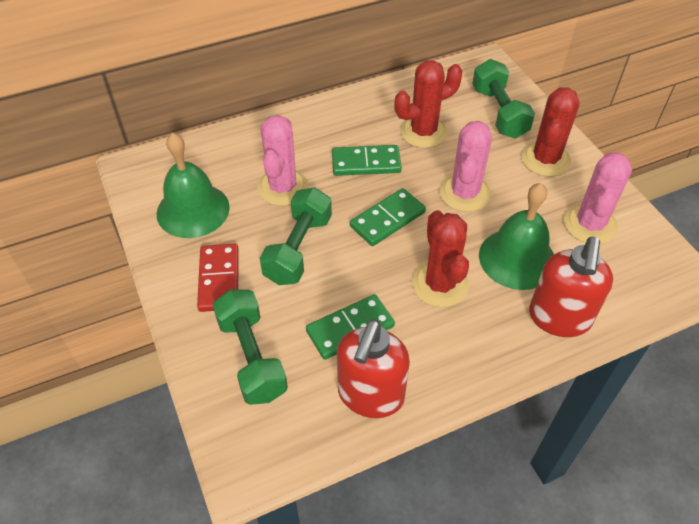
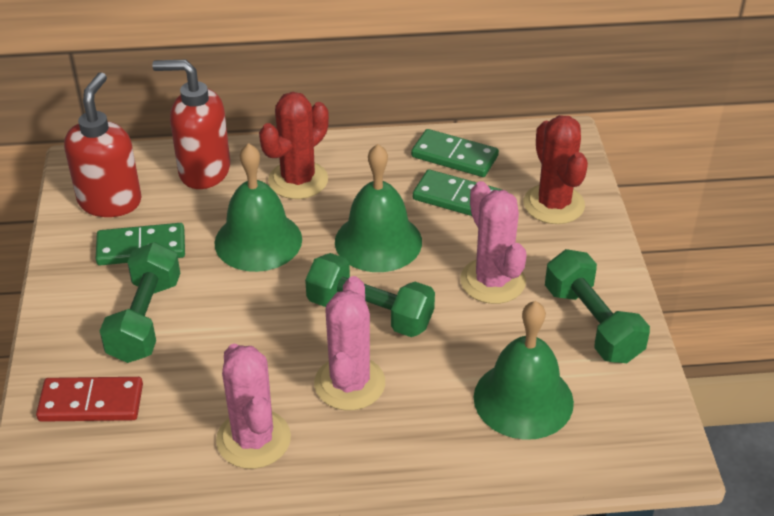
green bell: [157,132,230,238] [479,183,554,290] = 2 -> [214,143,302,272] [335,144,422,272] [474,301,574,440] = 3
red cactus: [394,60,463,148] [412,210,469,307] [521,87,579,177] = 3 -> [259,92,329,199] [524,115,588,224] = 2

